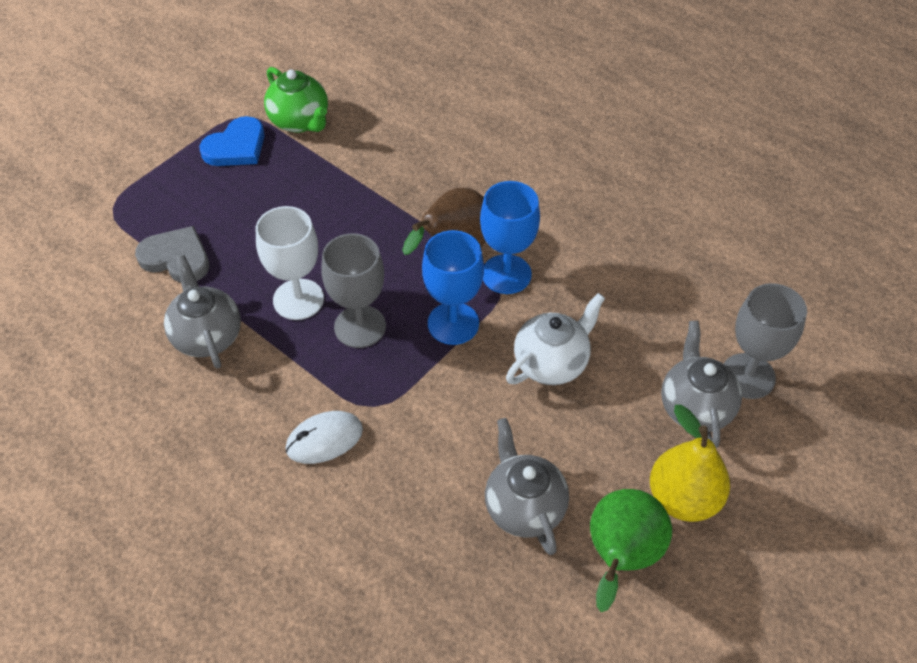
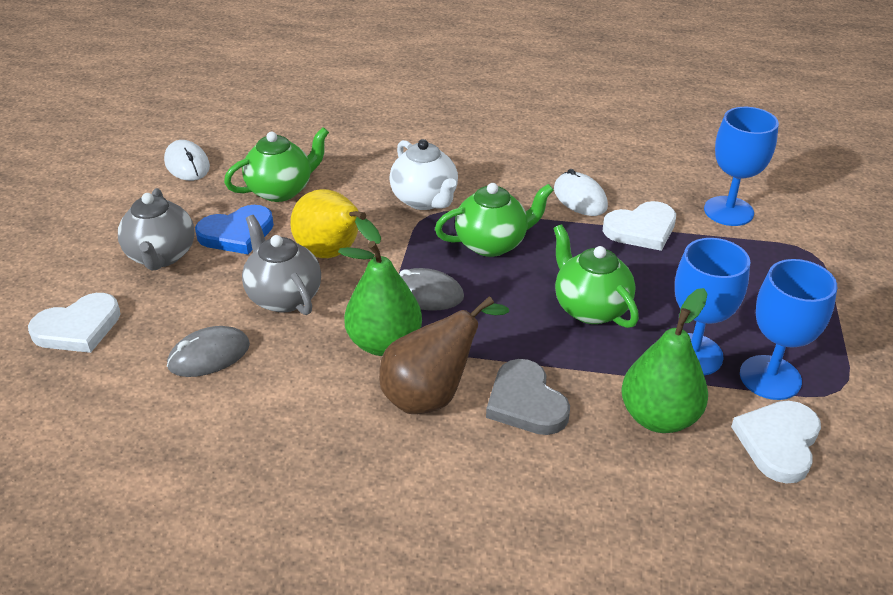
blue goblet: [422,230,484,345] [480,181,540,294] = 2 -> [675,238,750,376] [704,107,779,226] [740,259,837,400] = 3
green pear: [590,489,672,612] = 1 -> [338,241,422,356] [621,288,708,433] = 2
green teapot: [264,67,328,133] = 1 -> [224,127,329,202] [435,183,554,257] [553,224,639,328] = 3
grey goblet: [321,233,386,348] [724,283,807,399] = 2 -> none = 0
grey mouse: none = 0 -> [167,326,250,377] [399,268,464,310] = 2
grey teapot: [164,255,241,369] [485,418,569,555] [661,321,742,448] = 3 -> [118,188,195,271] [242,215,321,315] = 2
white goblet: [256,206,324,320] = 1 -> none = 0
white heart: none = 0 -> [28,293,120,353] [603,201,676,251] [731,401,821,484] = 3
white mouse: [286,411,363,464] = 1 -> [164,140,210,181] [554,169,608,216] = 2

